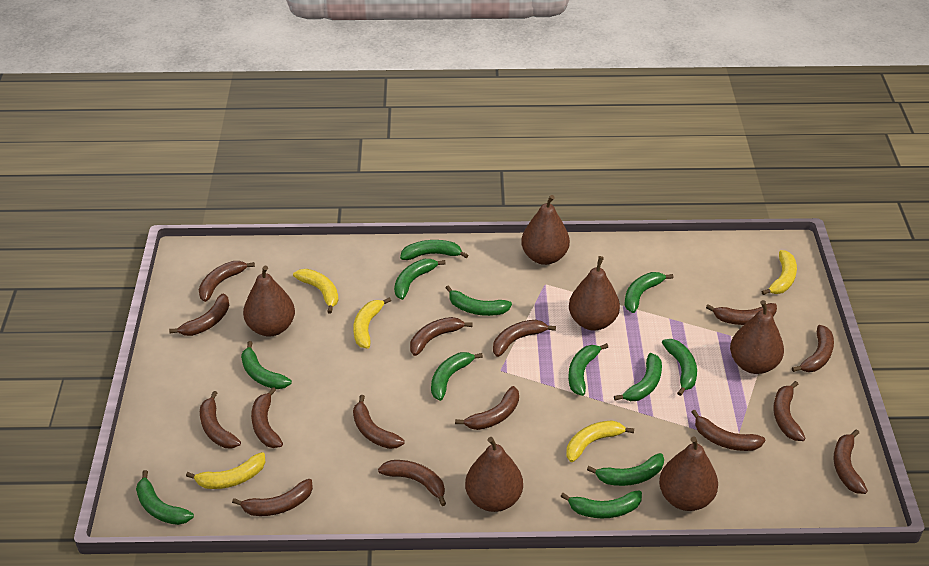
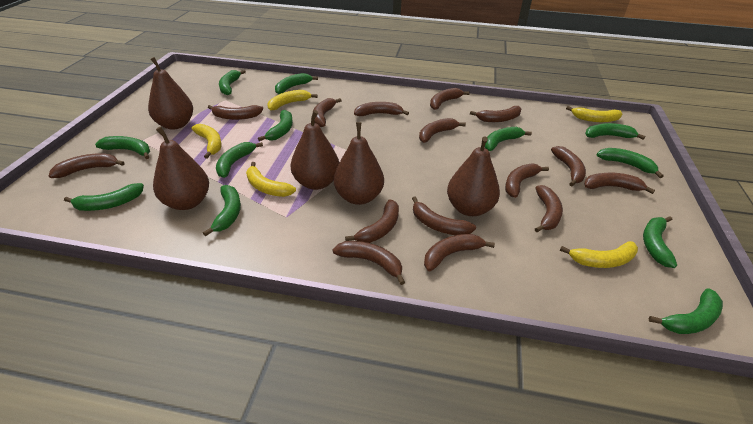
brown pear: [243,266,295,336] [465,437,523,512] [521,195,570,265] [569,256,620,331] [659,437,718,511] [730,300,784,374] = 6 -> [148,57,193,130] [153,126,209,210] [290,110,339,190] [334,122,384,205] [447,137,500,216] = 5

